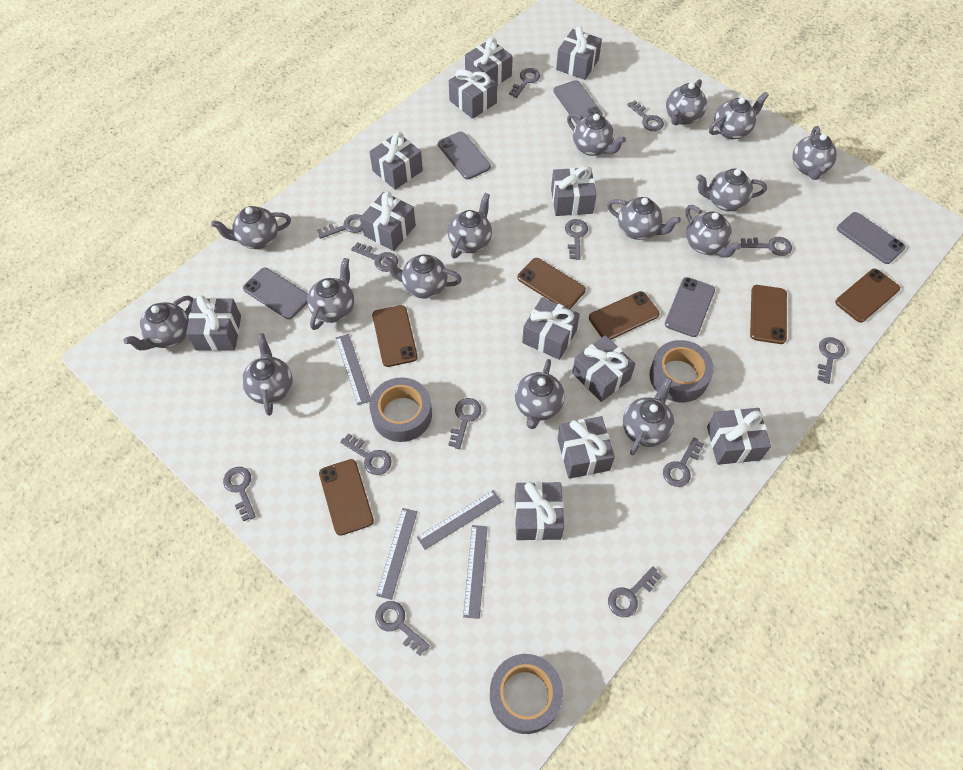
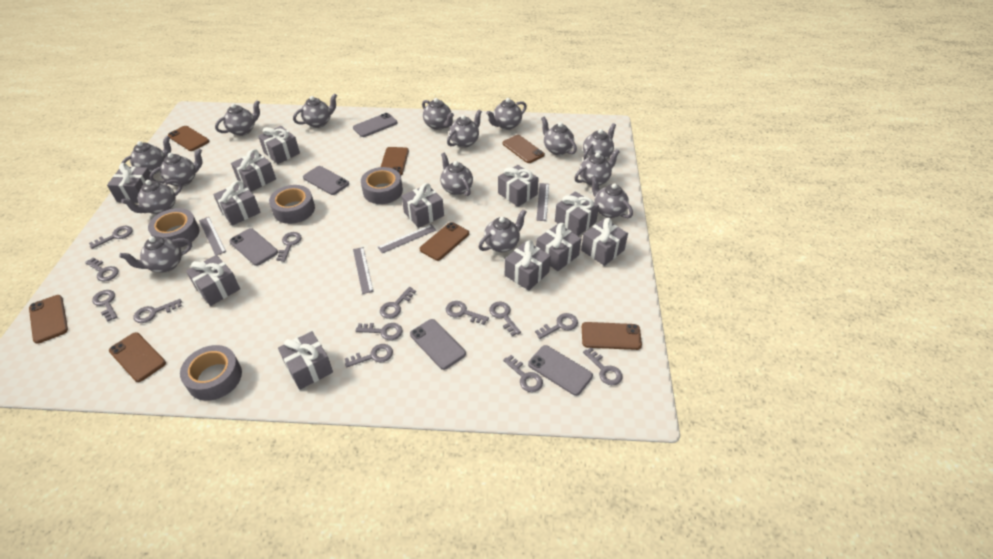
brown phone: [319,459,374,536] [372,305,418,367] [517,258,586,309] [589,291,660,340] [750,285,787,344] [835,269,900,323] = 6 -> [29,295,68,344] [109,332,166,382] [168,126,209,151] [381,147,409,175] [420,222,469,261] [503,135,545,163] [582,322,642,350] = 7
grey tape: [369,377,432,442] [490,654,563,734] [649,340,714,402] = 3 -> [148,208,200,248] [180,345,242,401] [269,185,315,224] [361,167,403,204] = 4

